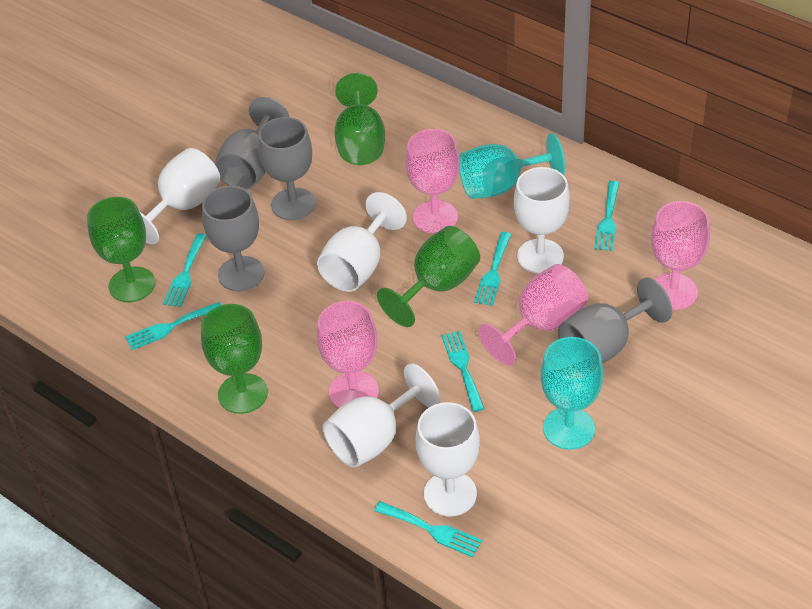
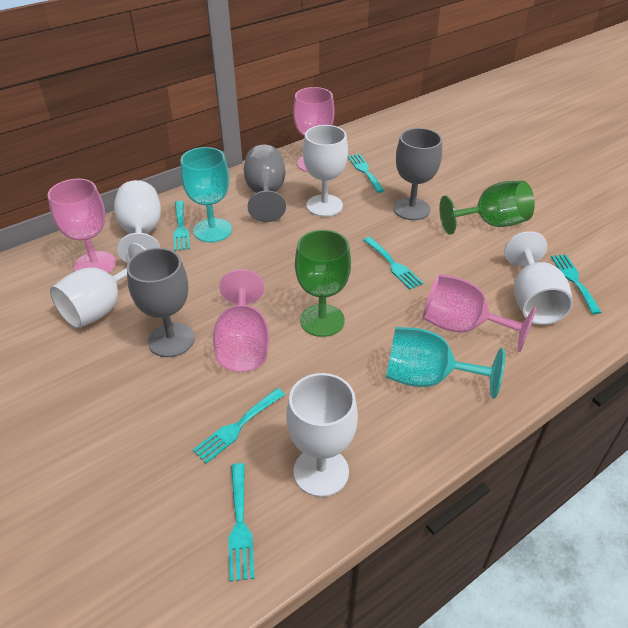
green goblet: [87,197,155,302] [201,304,268,414] [334,73,385,165] [377,226,480,327] = 4 -> [295,230,351,337] [439,181,535,235] = 2
grey goblet: [202,185,264,291] [215,97,289,190] [258,117,316,220] [558,277,672,363] = 4 -> [127,248,195,357] [244,145,286,222] [393,128,442,220] = 3

